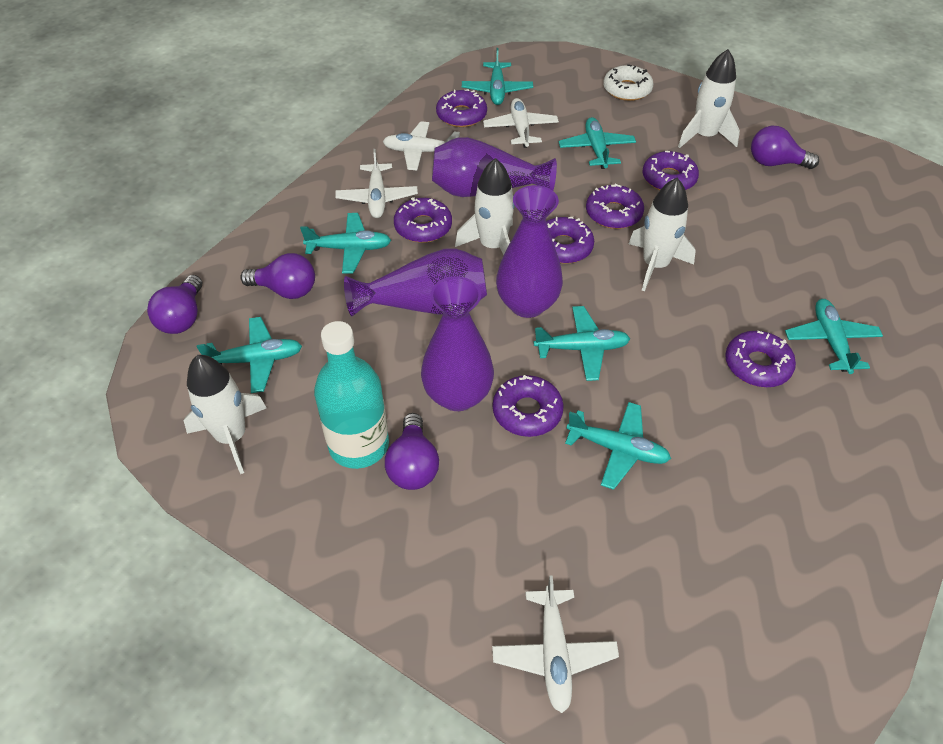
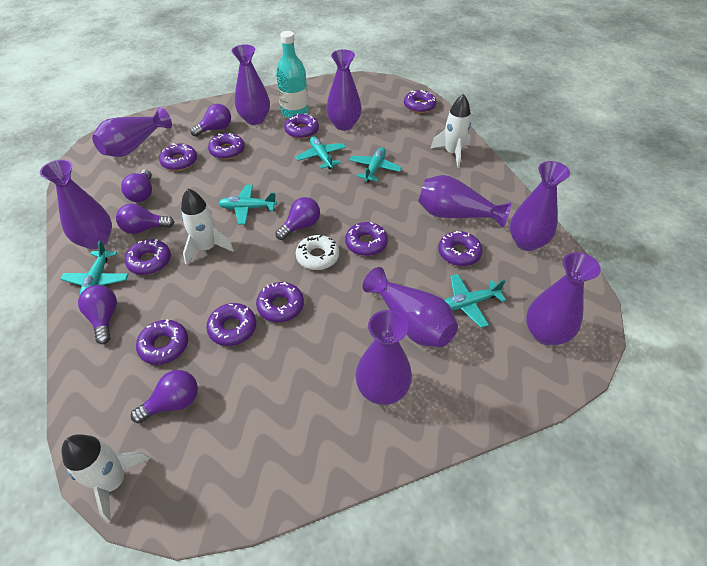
purple donut: [394,197,452,243] [436,89,487,127] [493,375,564,437] [546,217,594,264] [586,184,644,229] [642,151,699,190] [725,331,796,387] = 7 -> [125,239,171,275] [136,319,188,365] [159,143,197,171] [206,303,256,346] [208,133,245,159] [256,282,304,322] [284,114,319,139] [345,222,388,256] [404,90,437,113] [438,231,482,266] = 10
purple light bulb: [147,275,202,334] [240,253,315,299] [385,413,439,490] [751,126,819,169] = 4 -> [78,285,117,344] [116,204,175,234] [121,170,152,202] [131,370,198,424] [190,104,231,136] [275,197,320,240] = 6
purple vase: [344,248,487,316] [421,277,494,411] [432,137,557,197] [496,185,563,318] = 4 -> [40,159,112,249] [92,107,172,157] [232,45,270,125] [326,50,362,131] [355,310,412,405] [363,267,458,347] [418,175,511,228] [510,161,570,251] [526,252,601,345] = 9
turquoise plane: [197,317,302,393] [300,213,391,274] [462,48,533,105] [534,306,630,381] [558,117,636,169] [565,402,671,490] [785,299,883,374] = 7 -> [60,240,128,294] [218,185,277,225] [295,136,346,169] [349,147,402,182] [445,274,506,328] = 5
white plane: [335,149,418,218] [383,121,460,170] [483,98,559,148] [492,575,619,713] = 4 -> none = 0
white rocket: [184,355,267,474] [455,158,515,255] [629,178,696,291] [678,49,740,148] = 4 -> [62,434,150,522] [181,189,234,265] [430,94,471,168] = 3

